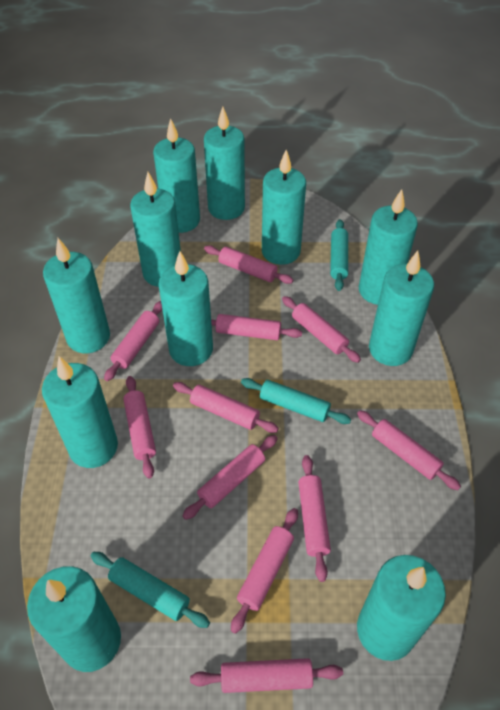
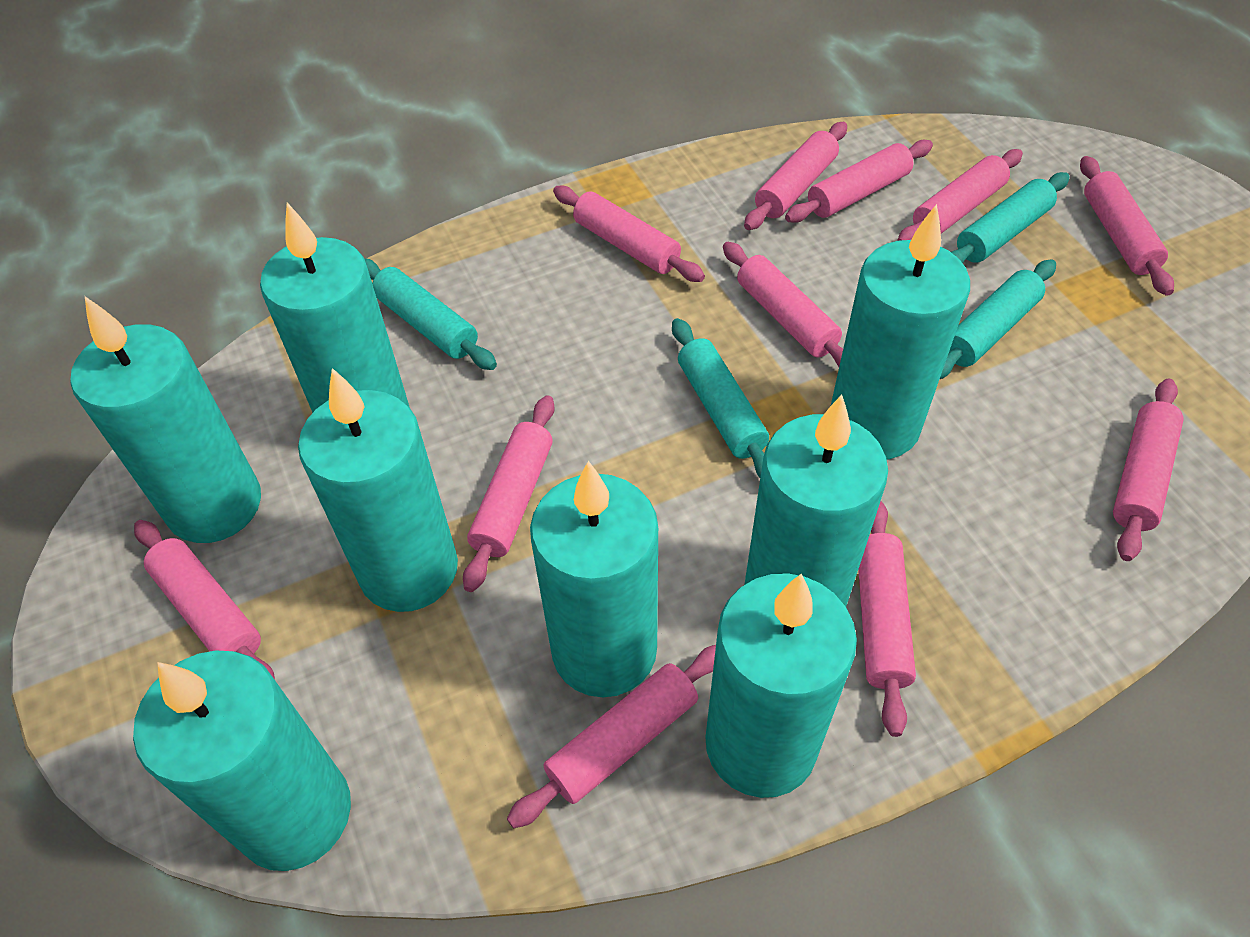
turquoise candle: [27,566,121,672] [42,356,118,468] [43,238,110,353] [130,172,181,287] [153,118,200,233] [158,251,213,366] [204,107,245,220] [262,150,306,265] [357,555,446,661] [359,189,418,305] [369,251,434,366] = 11 -> [71,296,261,543] [133,650,351,871] [260,202,409,413] [298,368,458,612] [530,461,658,697] [705,573,857,798] [744,395,888,607] [831,204,970,459] = 8
turquoise rolling pin: [91,552,210,628] [241,378,351,424] [330,219,348,291] = 3 -> [364,258,497,370] [672,318,769,478] [940,259,1056,379] [951,172,1070,263] = 4

